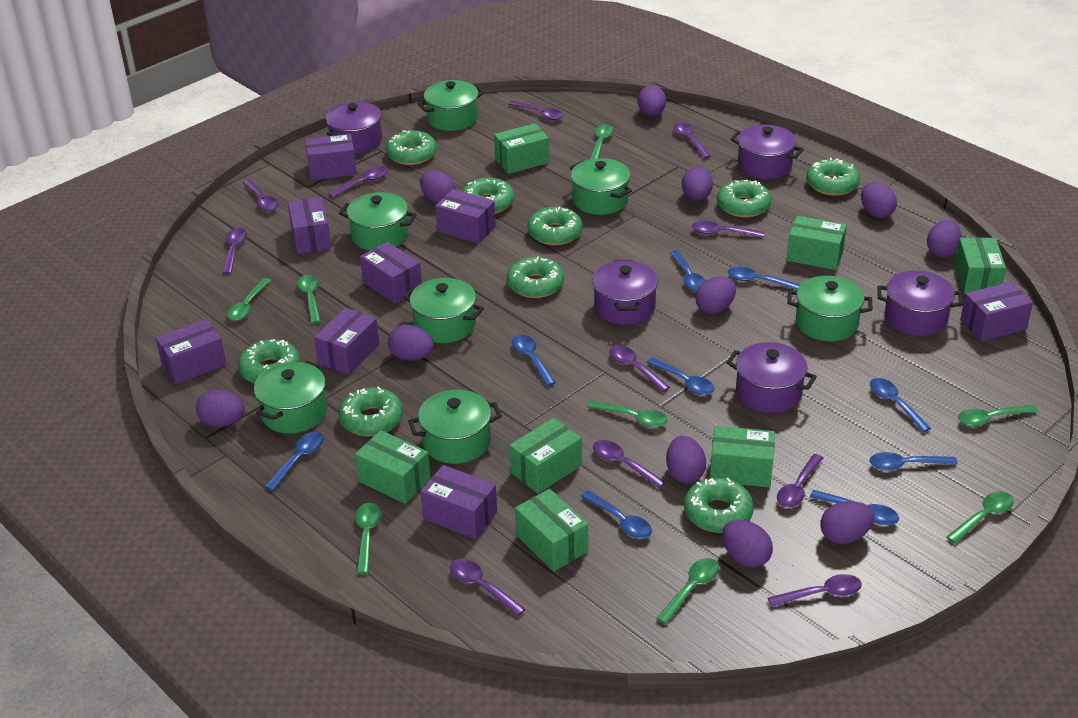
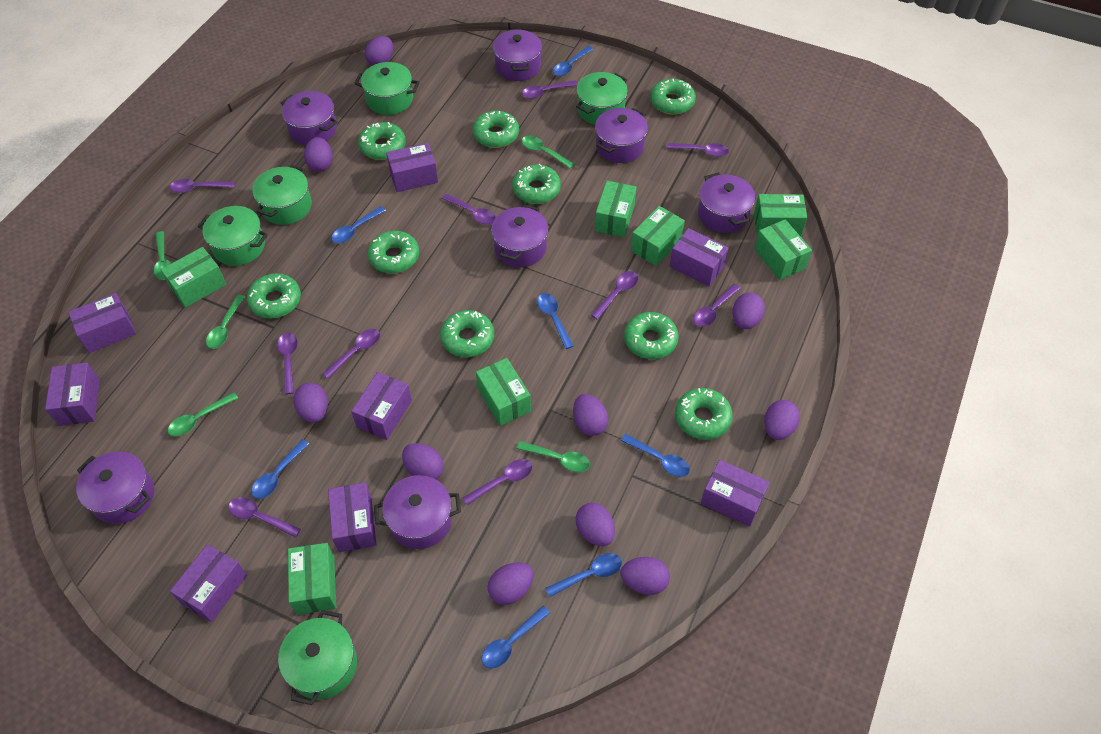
blue spoon: [265,432,324,491] [512,334,556,386] [581,490,652,539] [646,357,714,395] [670,250,705,291] [728,267,801,290] [810,490,899,525] [870,378,931,432] [870,452,958,470] = 9 -> [251,439,309,499] [331,206,386,243] [482,606,550,669] [537,293,573,349] [545,553,622,597] [553,46,593,76] [621,434,690,477] = 7
green pot: [254,361,327,434] [339,192,417,250] [403,278,484,343] [408,390,502,464] [418,80,485,131] [570,158,632,215] [787,276,872,342] = 7 -> [198,206,268,266] [252,165,312,225] [278,610,357,705] [355,62,419,115] [576,72,628,125] = 5
green spoon: [227,278,271,321] [297,275,321,324] [355,503,381,574] [587,400,668,427] [590,124,614,159] [656,558,719,624] [946,491,1014,544] [958,405,1038,426] = 8 -> [154,231,171,280] [168,392,238,437] [206,295,245,349] [517,441,590,472] [521,136,574,168] = 5
purple egg: [196,390,245,427] [388,325,434,361] [420,170,456,203] [638,85,666,116] [666,436,706,483] [682,167,713,201] [696,276,736,314] [722,520,773,568] [821,501,874,544] [861,182,897,218] [927,220,962,258] = 11 -> [293,383,328,423] [304,137,333,172] [365,36,393,66] [402,443,444,480] [487,562,534,605] [573,394,609,436] [576,503,615,546] [621,557,670,595] [733,293,765,329] [764,400,800,440] = 10
purple pot: [326,102,382,154] [592,260,658,325] [726,342,817,413] [730,125,804,179] [877,271,963,336] = 5 -> [76,451,154,524] [281,91,337,145] [374,475,461,549] [491,204,548,267] [493,29,542,81] [595,108,648,163] [698,172,755,233] = 7
purple spoon: [222,228,247,274] [243,179,279,211] [328,166,388,198] [450,559,525,616] [508,101,564,120] [593,440,666,488] [609,345,670,392] [673,122,711,159] [692,221,764,238] [768,574,862,607] [777,454,823,508] = 11 -> [170,179,235,193] [228,497,301,538] [277,332,298,394] [322,329,380,379] [442,194,496,225] [463,459,532,505] [522,80,578,99] [591,271,638,320] [667,143,729,157] [693,284,741,327] = 10

